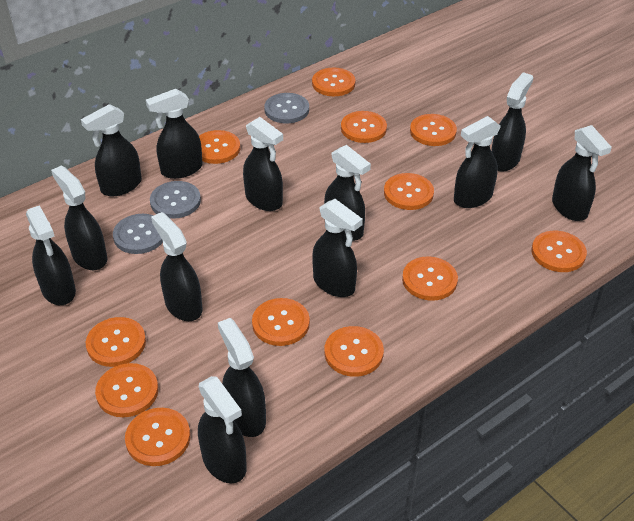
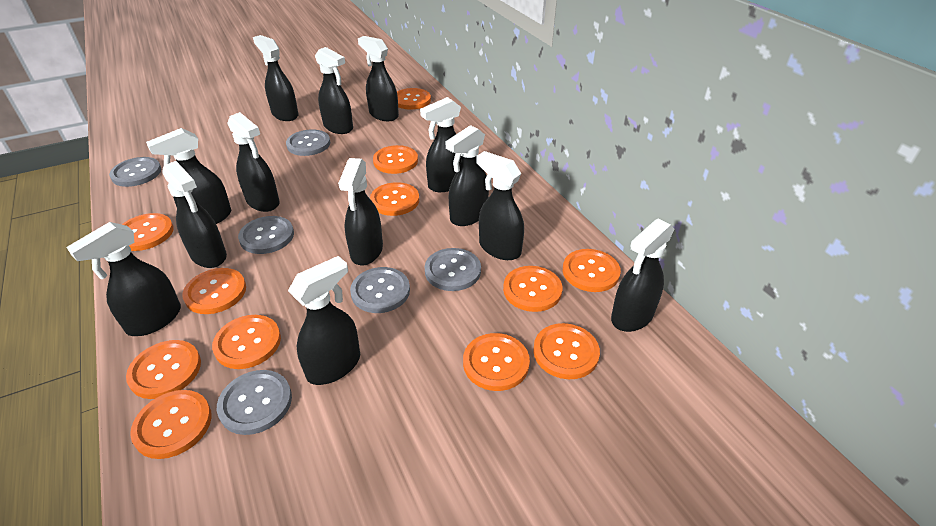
grey button: [113,214,163,254] [150,181,201,219] [264,93,309,123] = 3 -> [109,157,161,187] [217,370,292,435] [238,216,294,254] [286,129,330,156] [350,267,410,313] [425,248,481,291] = 6

